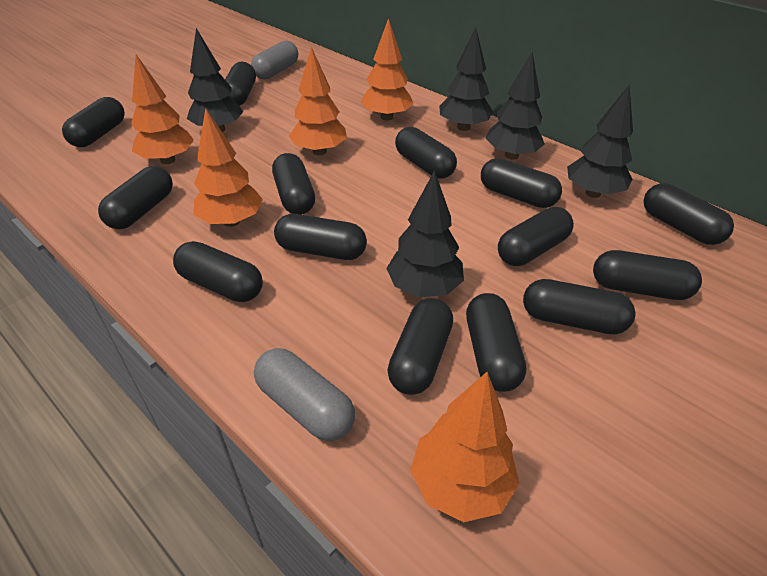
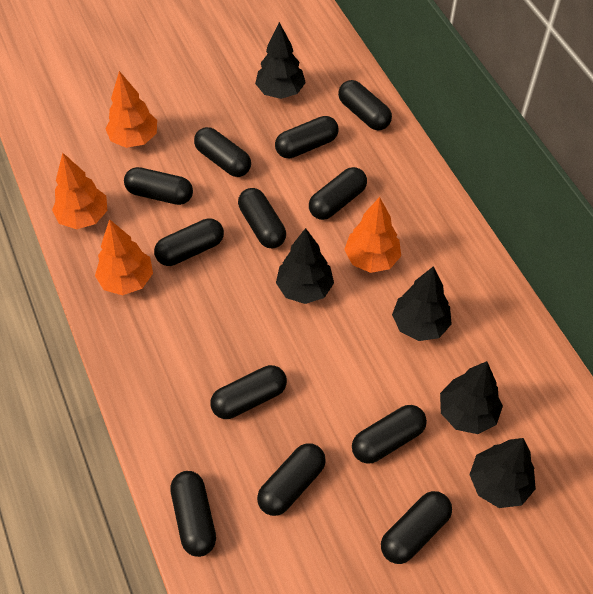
black capsule: [62,97,125,147] [98,166,173,229] [173,241,263,302] [225,62,256,106] [272,153,315,215] [274,214,367,260] [388,298,453,395] [395,127,457,179] [466,293,526,392] [481,158,562,208] [498,207,574,266] [523,279,636,334] [593,250,702,300] [643,183,734,245] = 14 -> [124,167,193,205] [154,218,224,266] [170,471,216,557] [194,127,251,177] [210,365,287,419] [238,188,286,248] [257,443,326,516] [275,116,339,158] [309,167,367,220] [338,80,392,131] [352,405,427,464] [381,491,452,564] = 12
grey capsule: [251,41,298,79] [254,348,355,441] = 2 -> none = 0
orange tree: [131,55,194,164] [194,108,263,227] [289,47,347,155] [361,18,414,121] [410,372,519,522] = 5 -> [52,153,107,229] [95,219,153,295] [105,71,157,148] [344,197,401,273] = 4

